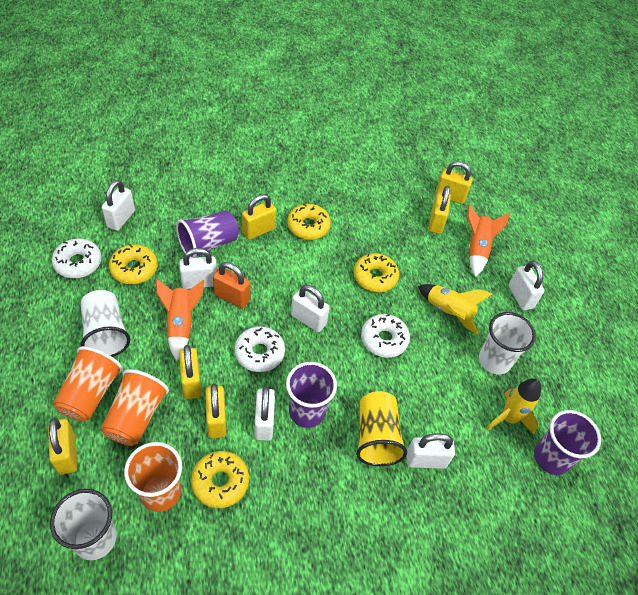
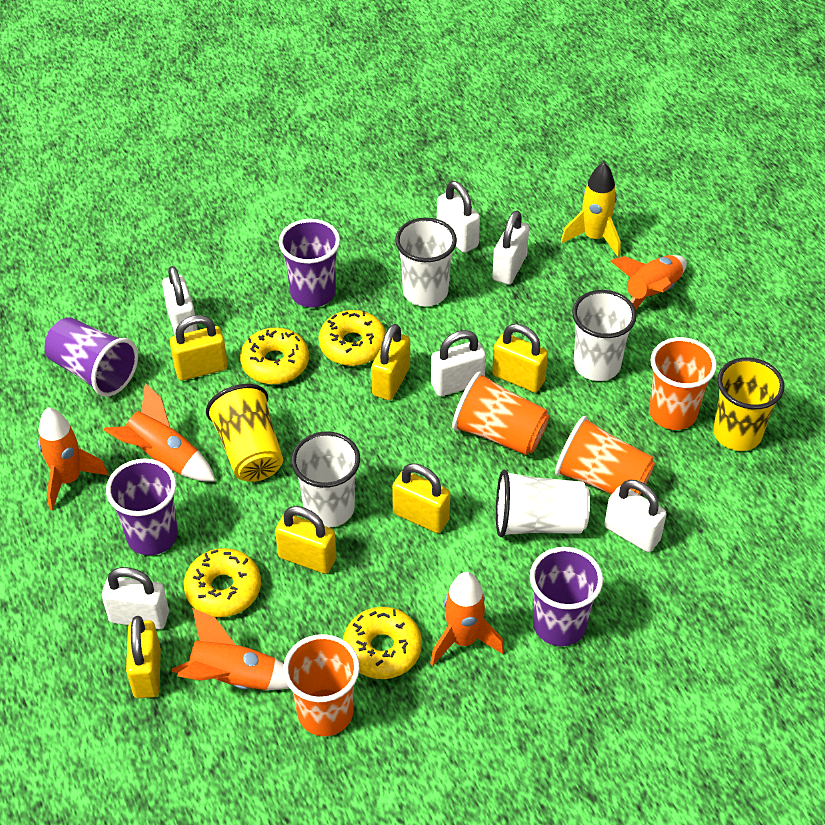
orange cup: [53,346,123,422] [101,369,169,446] [124,442,182,512] = 3 -> [283,634,360,736] [452,371,549,455] [555,416,655,495] [649,337,717,430] = 4
orange padlock: [213,262,250,309] = 1 -> none = 0
orange rocket: [156,279,205,361] [467,204,510,277] = 2 -> [38,407,109,511] [103,383,216,481] [171,608,289,690] [430,572,504,666] [610,255,687,309] = 5
purple cup: [176,210,239,258] [286,362,337,428] [534,410,601,475] = 3 -> [44,317,138,397] [106,459,178,555] [279,219,340,308] [530,547,603,646] = 4
white cup: [50,489,117,560] [81,290,130,357] [479,312,536,374] = 3 -> [291,432,360,527] [395,218,457,306] [496,470,590,537] [572,290,637,381] = 4
white donut: [52,238,101,278] [234,326,285,372] [361,314,410,358] = 3 -> none = 0
yellow cup: [356,391,407,466] = 1 -> [206,384,283,482] [713,357,784,451] = 2
yellow rocket: [418,284,492,335] [486,378,541,434] = 2 -> [561,162,620,257] = 1

